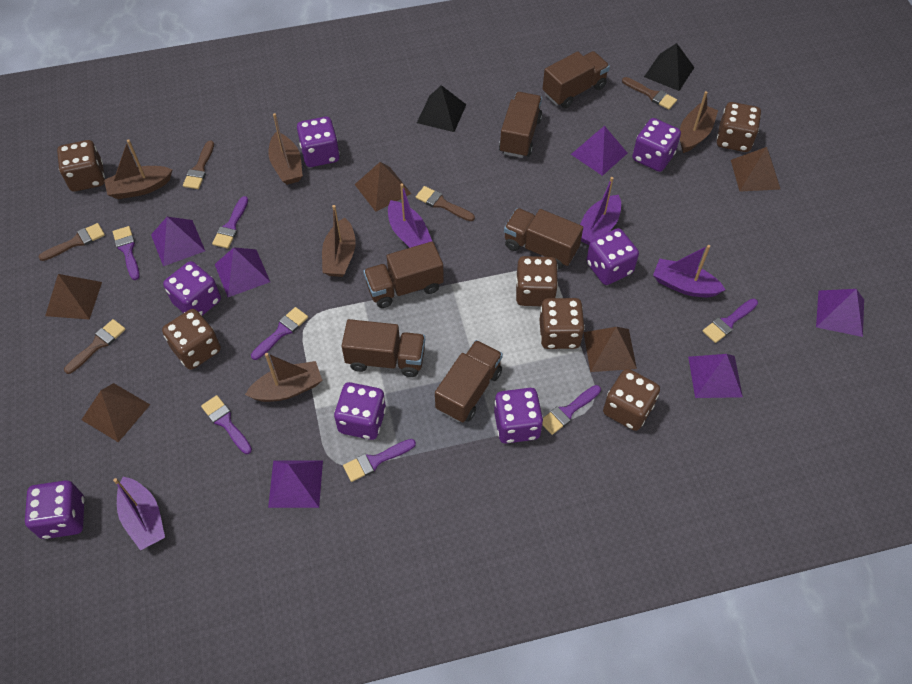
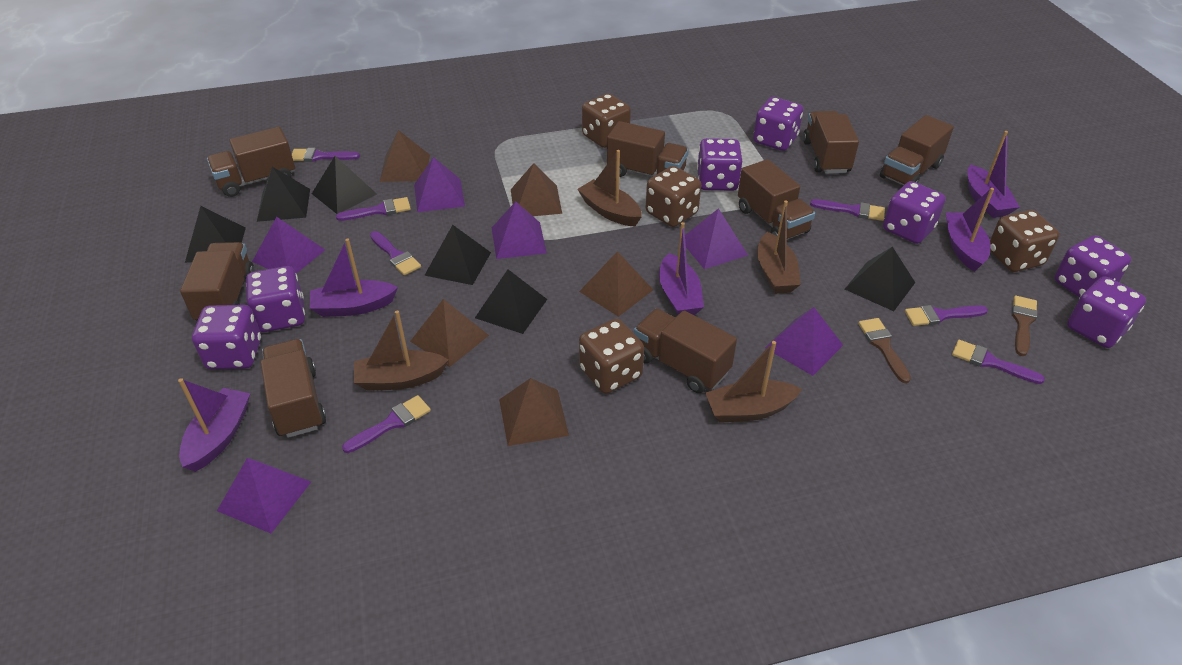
black pyramid: [417,85,466,132] [644,43,695,91] = 2 -> [185,206,246,263] [257,167,310,222] [312,156,377,214] [424,225,491,285] [475,270,547,334] [845,247,915,311] = 6
brown boat: [104,139,172,199] [245,353,322,402] [268,113,303,185] [322,205,356,277] [680,91,718,153] = 5 -> [354,310,449,391] [577,150,642,226] [706,341,802,423] [757,200,801,294] = 4
brown brush: [39,223,105,261] [64,319,126,374] [183,141,214,189] [416,186,475,221] [622,77,677,110] = 5 -> [858,318,911,383] [1012,296,1038,356] = 2
brown dice: [57,140,105,191] [162,309,221,370] [516,256,558,306] [540,298,585,349] [603,369,660,431] [717,102,761,152] = 6 -> [579,319,644,394] [582,93,631,148] [646,166,701,227] [990,210,1059,272] = 4
brown truck: [342,319,425,377] [363,241,444,308] [435,340,503,422] [499,92,542,158] [504,208,583,269] [543,51,610,108] = 6 -> [180,242,255,321] [207,127,295,197] [260,339,326,438] [607,121,689,177] [634,309,737,393] [738,159,815,239] [803,111,859,174] [880,115,954,186] = 8
purple boat: [113,477,165,551] [388,183,432,248] [580,177,621,245] [653,245,726,297] = 4 -> [178,378,250,472] [310,238,398,317] [659,222,704,315] [946,188,994,272] [967,131,1020,218] = 5

